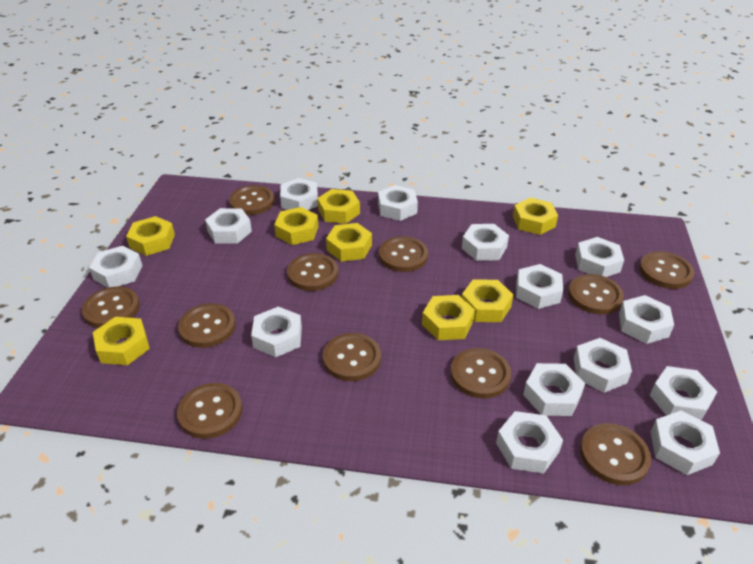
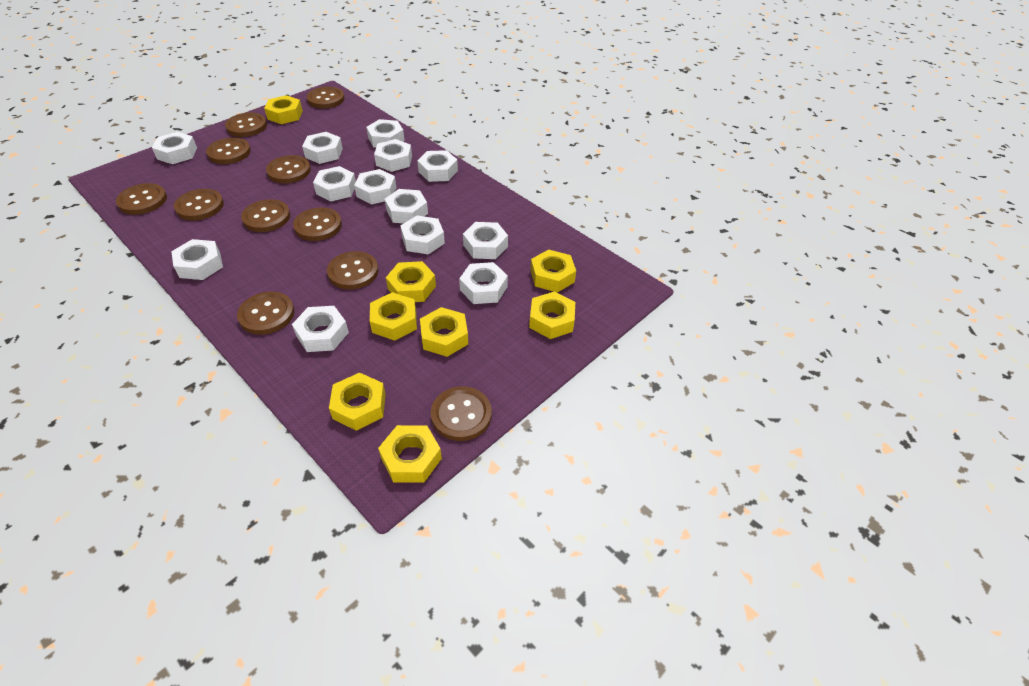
white nut: [89,246,142,288] [205,208,252,243] [251,306,302,357] [280,178,318,210] [378,185,418,221] [462,224,509,261] [496,411,563,473] [516,264,563,309] [523,363,585,416] [574,338,632,393] [575,237,624,277] [619,295,674,344] [650,366,717,420] [651,410,720,475] = 14 -> [152,132,197,164] [171,239,223,280] [292,306,349,352] [302,132,343,164] [313,166,356,201] [354,169,396,205] [366,119,405,148] [374,139,412,172] [385,189,428,224] [400,216,445,254] [417,150,458,182] [459,262,508,304] [463,222,508,259] = 13

